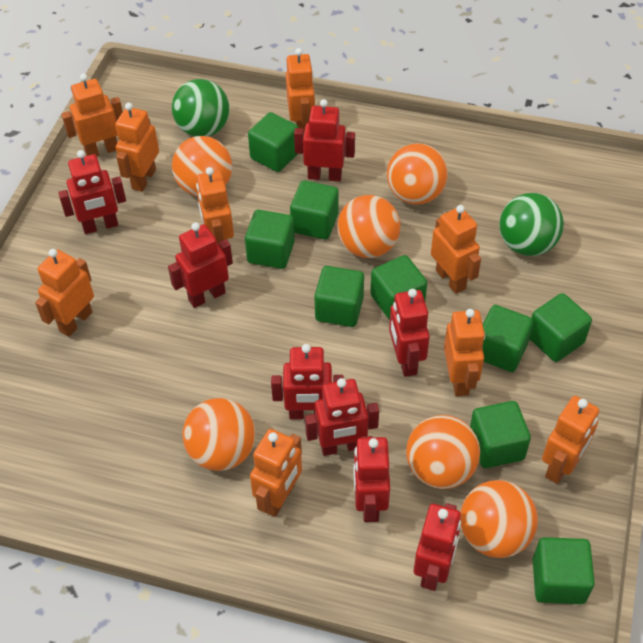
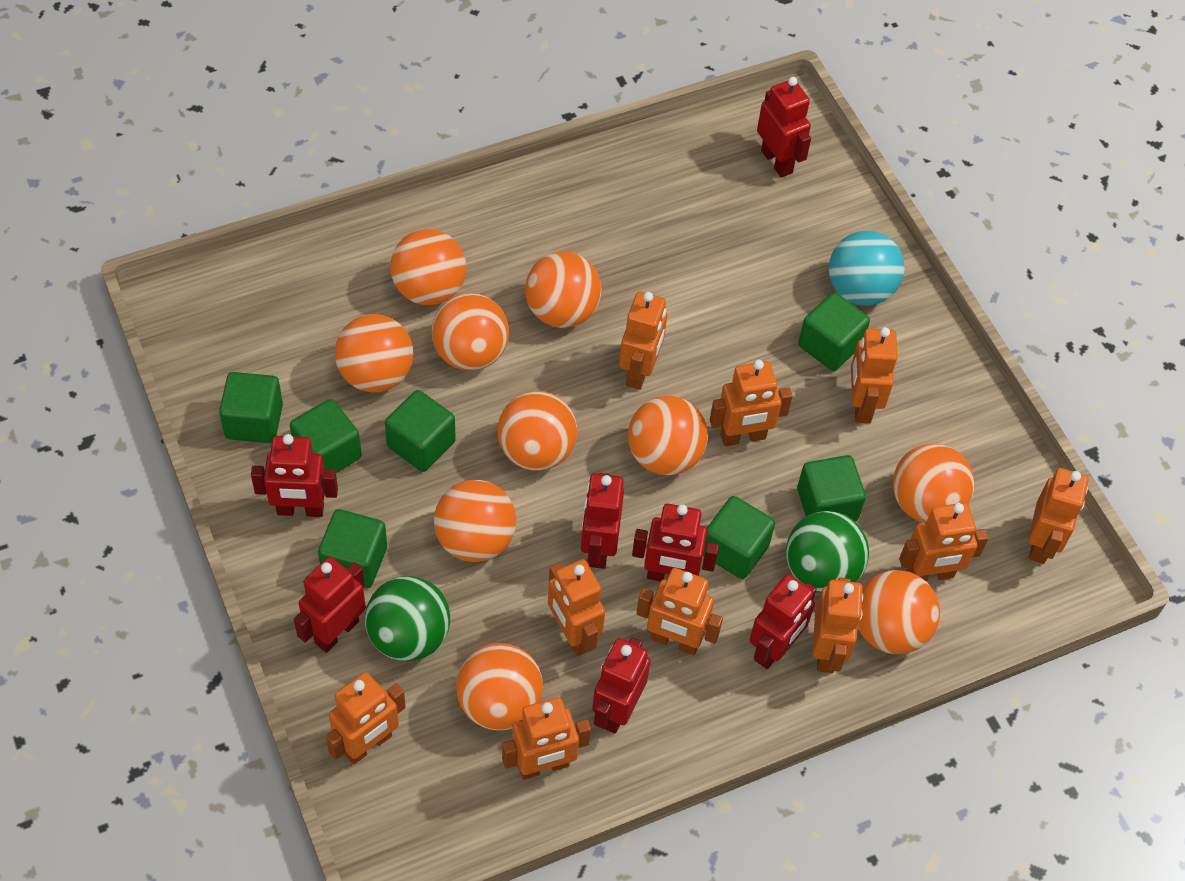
green cube: [245,210,295,269] [248,112,299,172] [290,180,339,240] [314,266,364,327] [370,255,427,320] [470,401,531,468] [482,305,533,372] [529,293,592,362] [533,537,595,604] = 9 -> [219,372,283,443] [290,399,362,473] [318,509,387,588] [385,390,456,472] [703,496,775,579] [797,455,866,522] [798,292,870,371] = 7
orange ball: [172,136,232,196] [183,398,255,471] [337,195,400,258] [387,143,448,205] [406,415,480,489] [460,480,538,558] = 6 -> [335,314,414,393] [390,229,466,305] [431,293,509,371] [434,480,516,562] [456,643,543,730] [497,391,577,471] [525,252,601,328] [628,396,708,475] [857,570,940,654] [893,444,975,523] = 10
orange robot: [35,249,94,337] [61,74,123,156] [115,103,159,192] [196,167,234,245] [250,429,302,517] [286,48,315,131] [431,205,481,294] [444,309,485,396] [542,396,599,484] = 9 -> [326,672,406,765] [502,697,591,780] [548,559,605,656] [619,291,667,390] [636,568,723,655] [710,360,793,446] [813,578,863,673] [851,327,898,423] [899,503,988,581] [1028,468,1089,564] = 10
red robot: [58,150,126,234] [168,223,233,308] [271,344,344,419] [294,99,355,182] [305,378,379,456] [353,436,390,522] [389,289,430,377] [414,503,461,591] = 8 -> [251,434,338,517] [294,557,366,653] [581,473,624,569] [592,637,651,734] [632,504,719,582] [749,574,817,669] [757,77,811,178] = 7
turquoise ball: none = 0 -> [829,231,905,306] = 1

